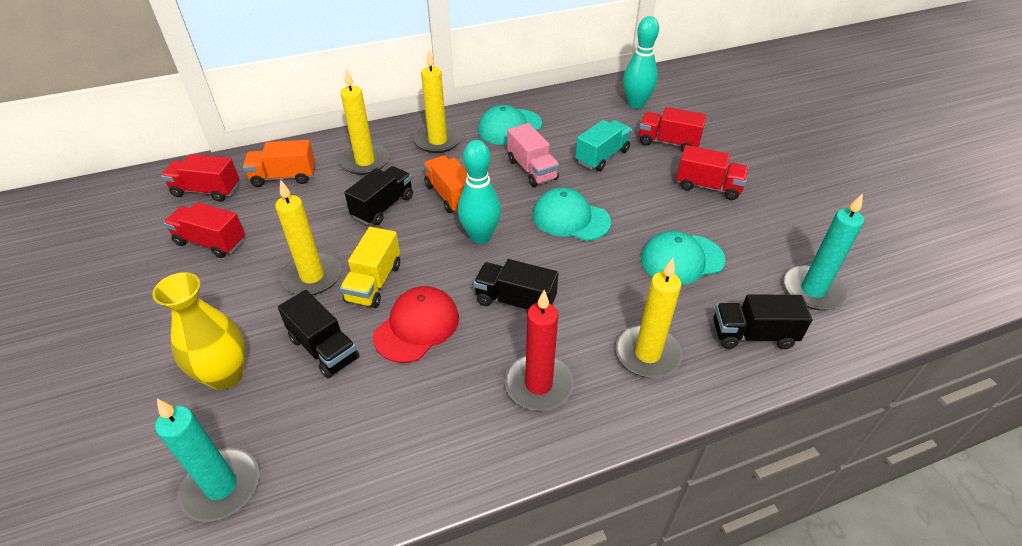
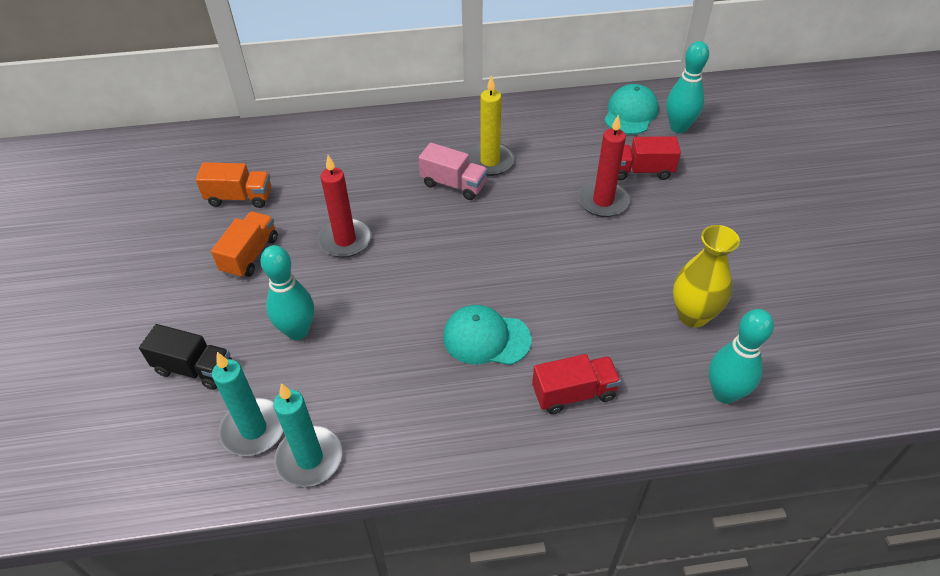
black truck: [278,290,360,378] [344,166,413,225] [474,259,558,313] [713,294,812,349] = 4 -> [139,324,232,390] = 1
red candle: [505,290,574,411] = 1 -> [318,155,371,258] [578,115,630,217] = 2
red cap: [373,286,459,363] = 1 -> none = 0
red truck: [161,154,239,202] [164,202,245,258] [639,107,707,152] [676,145,749,200] = 4 -> [532,354,621,414] [618,136,681,180] = 2
turquoise bowling pin: [458,140,501,244] [623,16,659,109] = 2 -> [260,245,314,340] [666,41,709,133] [709,309,774,404] = 3
turquoise cap: [478,105,542,145] [533,188,611,241] [641,231,725,285] = 3 -> [443,305,531,365] [604,84,659,134] = 2
turquoise truck: [575,120,632,171] = 1 -> none = 0
yellow candle: [275,179,341,295] [340,69,389,175] [414,51,461,153] [616,258,682,378] = 4 -> [467,75,515,176] = 1
yellow truck: [340,227,400,308] = 1 -> none = 0

